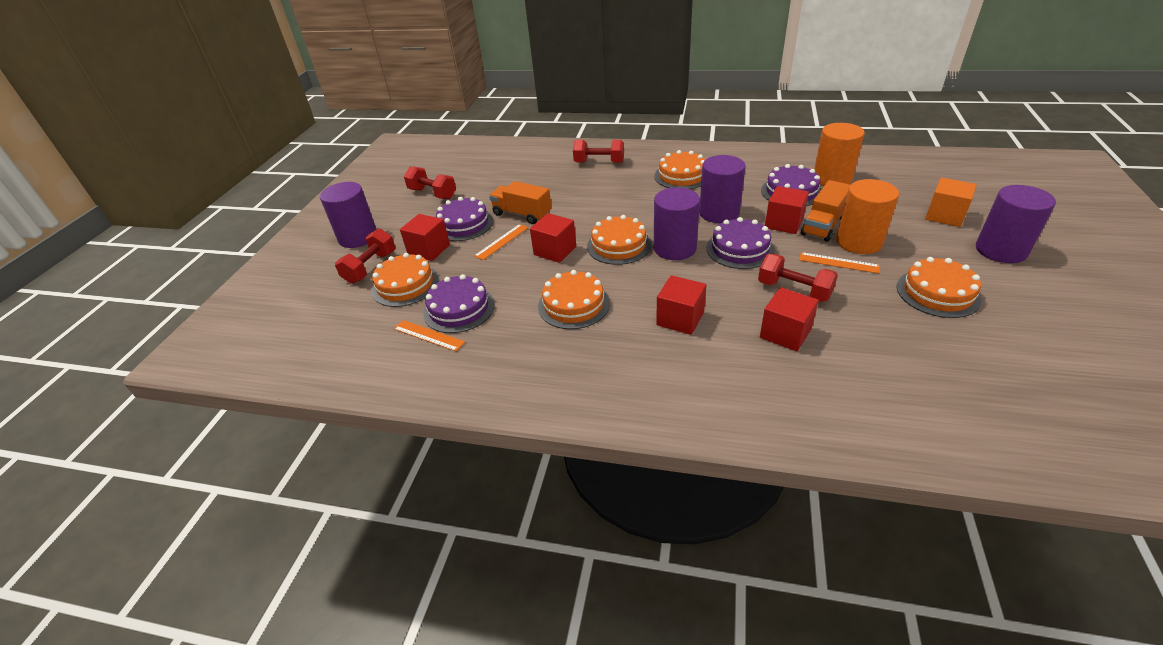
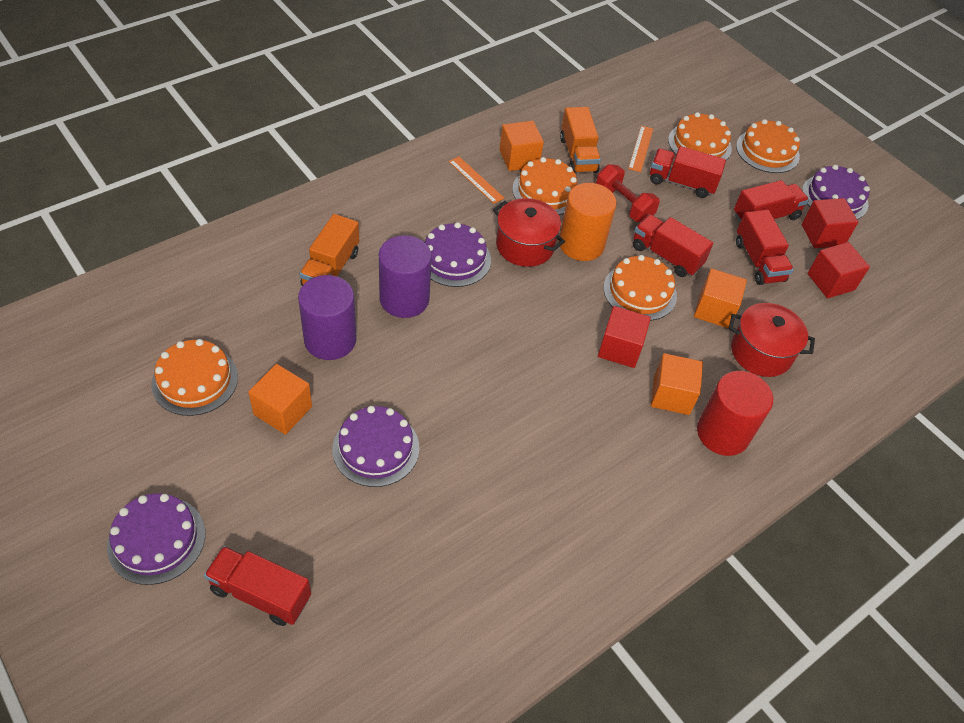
orange cube: [925,178,977,227] = 1 -> [248,364,312,435] [499,121,544,171] [651,353,703,415] [694,268,747,328] = 4
orange cylinder: [814,123,865,186] [836,179,899,254] = 2 -> [559,183,616,261] = 1
orange ruler: [394,320,465,352] [474,224,528,260] [799,252,880,274] = 3 -> [449,157,504,204] [628,126,653,172] = 2
purple cylinder: [320,182,377,248] [654,187,700,260] [699,155,746,223] [976,185,1056,263] = 4 -> [298,275,357,360] [379,235,432,318] = 2
red cube: [400,214,450,261] [530,213,576,263] [656,275,706,335] [760,287,819,351] [765,186,809,234] = 5 -> [598,306,651,368] [802,198,858,248] [807,242,870,298] = 3
red cylinder: none = 0 -> [697,371,773,456] = 1
red dumbbell: [335,229,396,284] [404,166,456,199] [573,140,624,163] [758,253,838,302] = 4 -> [596,164,660,222] = 1
red pot: none = 0 -> [493,198,565,267] [729,303,815,377] = 2
red truck: none = 0 -> [204,546,311,626] [633,214,713,277] [650,146,726,198] [734,180,809,222] [736,210,794,285] = 5

